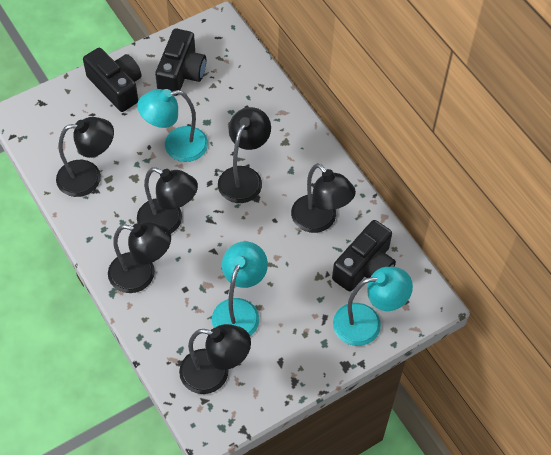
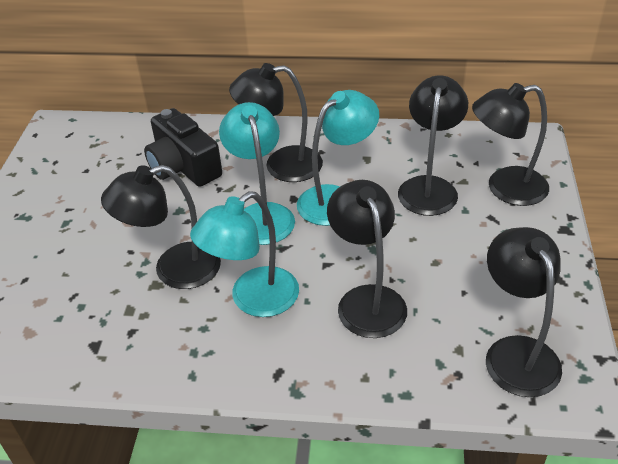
black camera: [83,48,141,112] [155,28,206,96] [332,220,396,292] = 3 -> [144,108,222,187] = 1

